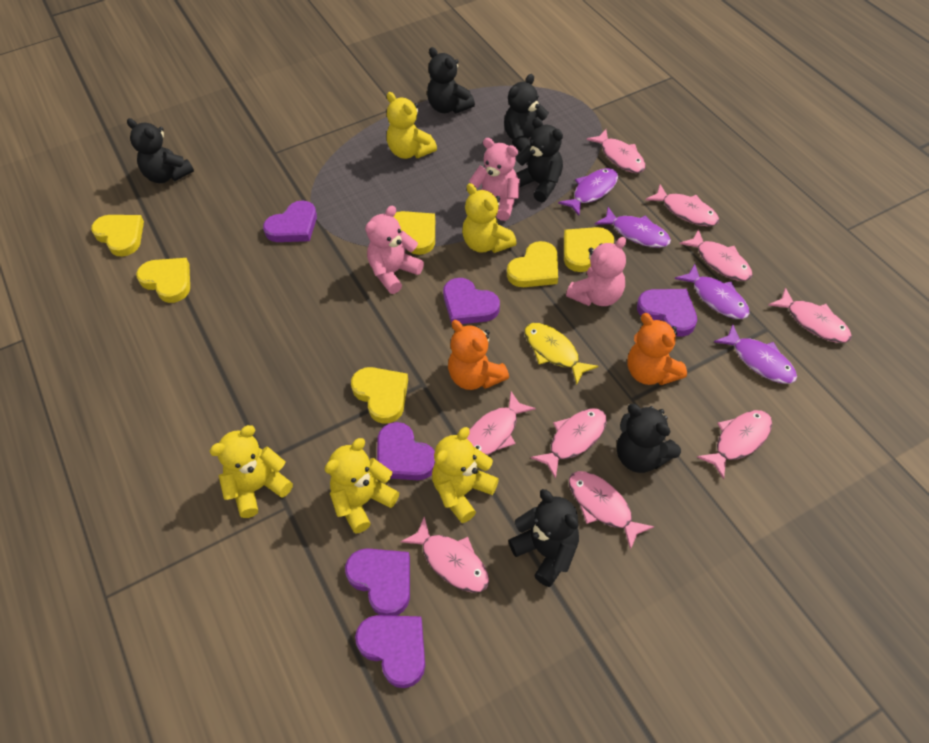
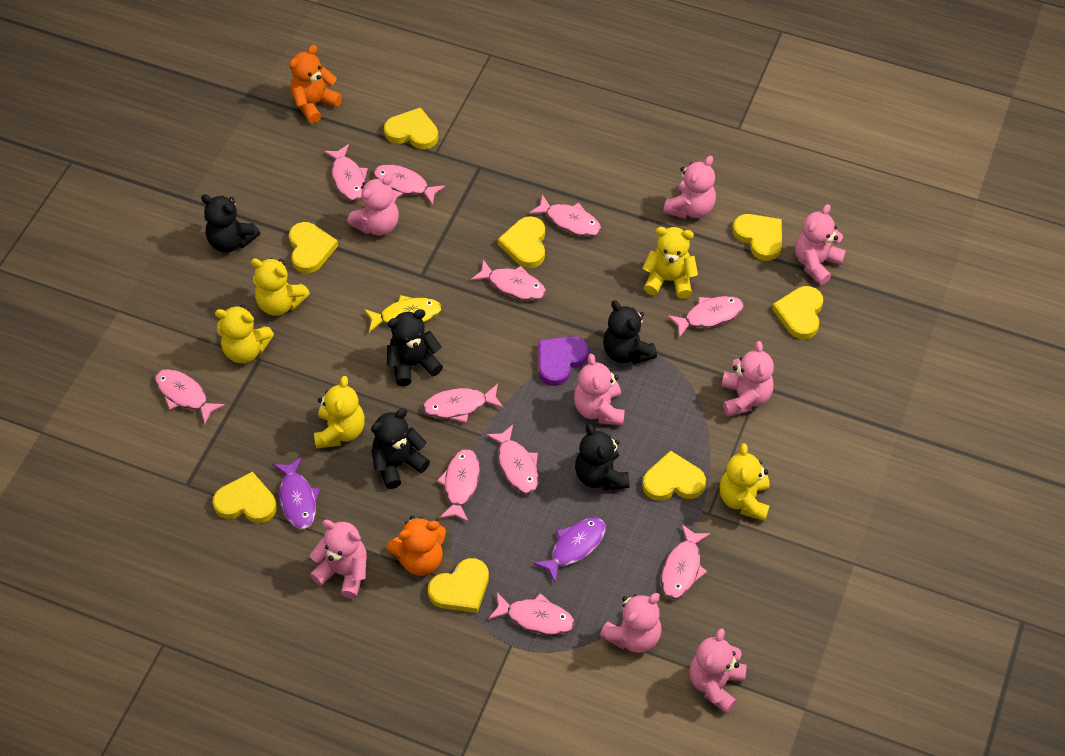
black teddy bear: [127,118,194,183] [427,47,475,113] [504,74,549,152] [508,489,579,587] [516,118,563,202] [617,404,681,473] = 6 -> [201,194,260,252] [371,408,430,489] [387,309,443,386] [575,423,629,490] [603,300,657,364] = 5
pink fish: [401,517,489,593] [467,392,536,456] [531,409,607,479] [569,471,654,550] [586,129,646,173] [645,185,719,226] [680,229,753,281] [697,410,772,479] [768,288,852,343] = 9 -> [155,369,225,424] [323,144,368,201] [374,165,445,205] [423,384,504,423] [437,449,480,522] [471,260,546,300] [486,425,539,494] [488,592,575,635] [529,194,602,237] [661,524,711,599] [667,296,744,338] = 11
pink teddy bear: [365,205,424,294] [469,138,520,221] [566,237,626,306] = 3 -> [310,520,367,599] [347,175,399,235] [574,354,625,425] [600,593,662,653] [663,155,716,219] [689,628,747,713] [721,341,774,417] [795,204,846,285] = 8
purple fish: [558,168,618,216] [595,207,671,248] [675,264,750,319] [714,324,797,384] = 4 -> [273,457,320,529] [533,518,606,582] = 2
purple heart: [263,201,317,242] [345,548,410,616] [355,615,425,688] [377,422,435,480] [443,278,500,324] [637,289,697,337] = 6 -> [538,336,589,386] = 1
yellow heart: [91,215,144,257] [136,258,190,303] [351,367,408,424] [394,211,435,255] [507,241,558,287] [564,227,614,272] = 6 -> [213,472,277,523] [289,222,338,273] [384,107,438,149] [428,558,489,613] [498,216,545,268] [643,451,706,501] [733,214,782,261] [772,286,823,339] = 8

